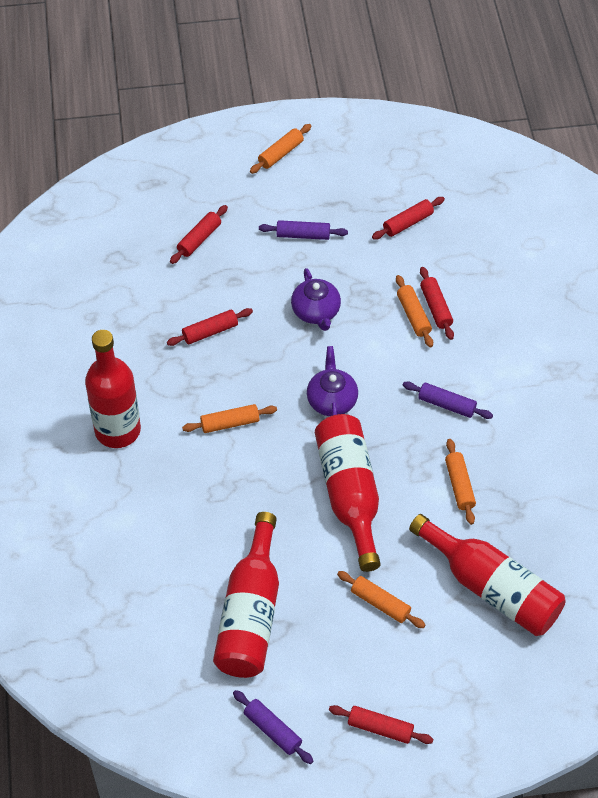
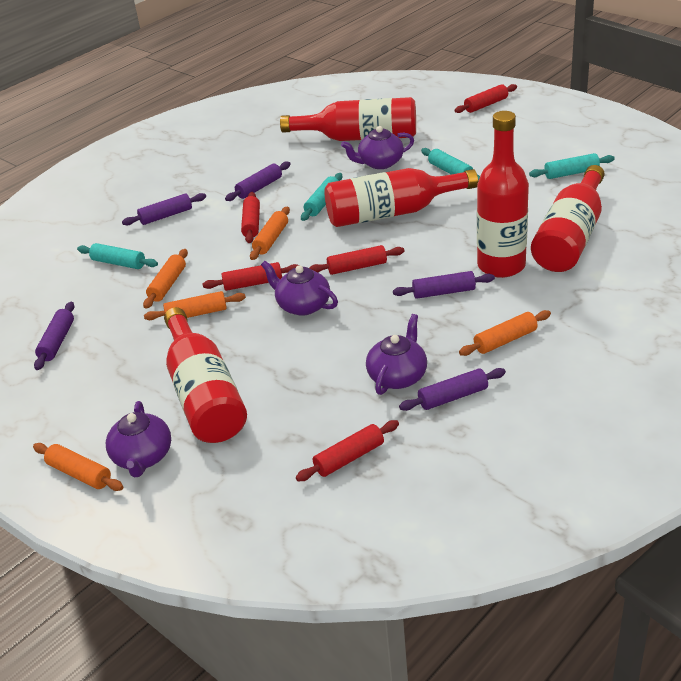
purple rolling pin: [233,690,313,764] [259,220,348,240] [403,381,493,419] = 3 -> [34,302,75,370] [122,193,206,226] [225,162,291,201] [393,271,495,299] [399,368,506,411] = 5
purple teapot: [291,268,341,331] [307,346,358,416] = 2 -> [106,401,171,478] [261,261,338,316] [341,126,414,169] [366,314,427,395] = 4
red bottle: [85,330,141,448] [213,512,279,678] [315,414,381,572] [409,514,566,636] = 4 -> [164,307,247,443] [280,97,416,141] [325,168,478,227] [477,111,529,278] [531,165,605,272] = 5
turquoise rolling pin: none = 0 -> [77,243,158,269] [301,173,342,221] [421,148,480,181] [529,153,615,179] = 4

